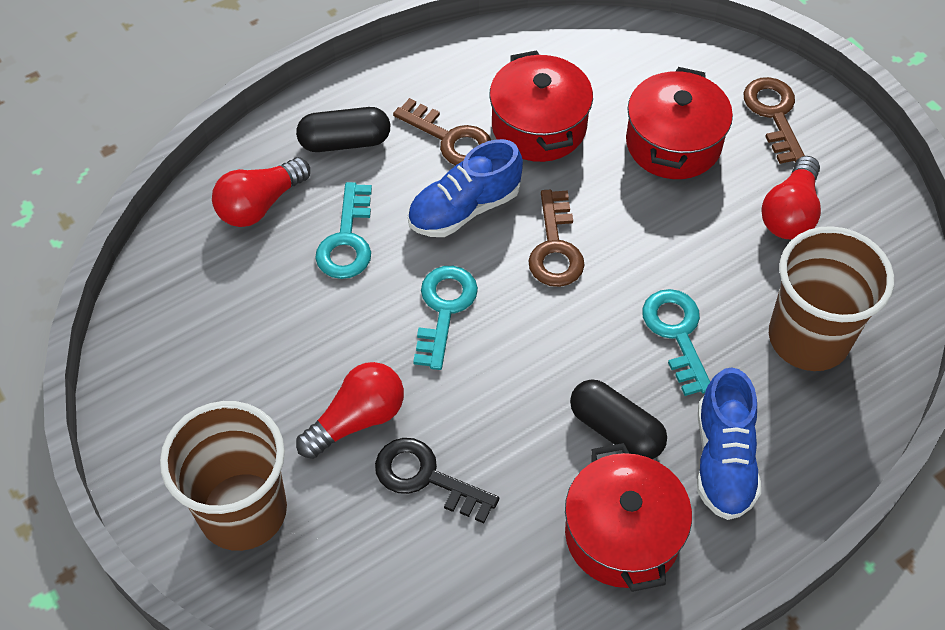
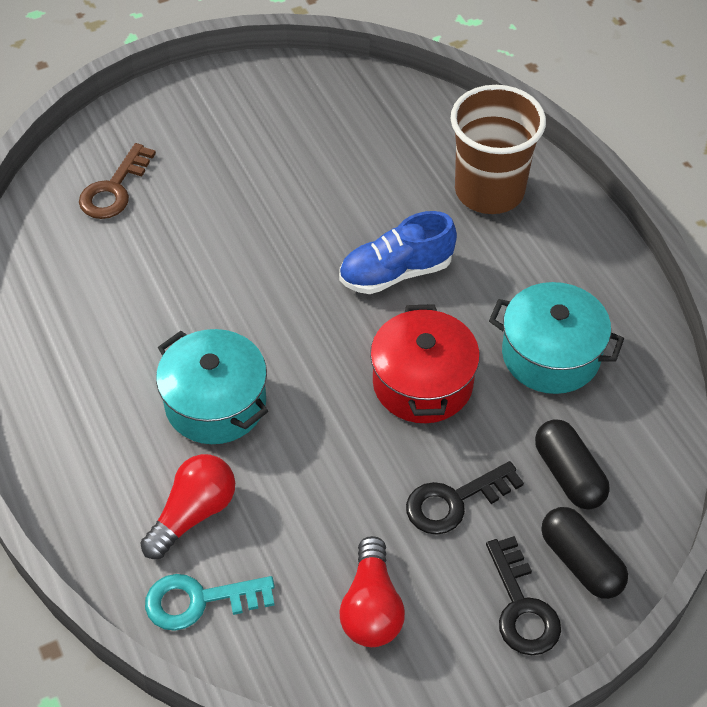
black key: [375,438,499,523] = 1 -> [406,461,524,535] [486,536,561,655] = 2
blue shoe: [408,139,523,237] [697,367,761,520] = 2 -> [339,211,457,294] = 1
brown cup: [160,401,287,551] [769,226,894,371] = 2 -> [450,85,546,214] = 1
brown key: [393,98,491,166] [528,190,585,287] [744,77,805,164] = 3 -> [79,143,156,219] = 1
red light bulb: [212,157,310,227] [296,362,404,459] [761,156,821,239] = 3 -> [140,454,235,559] [340,536,405,647] = 2
red pot: [489,50,593,162] [565,443,692,592] [626,67,733,179] = 3 -> [370,304,480,423] = 1
turquoise key: [315,182,372,279] [413,266,478,370] [642,289,710,396] = 3 -> [145,574,275,631] = 1
turquoise pot: none = 0 -> [156,329,268,444] [489,282,624,394] = 2

